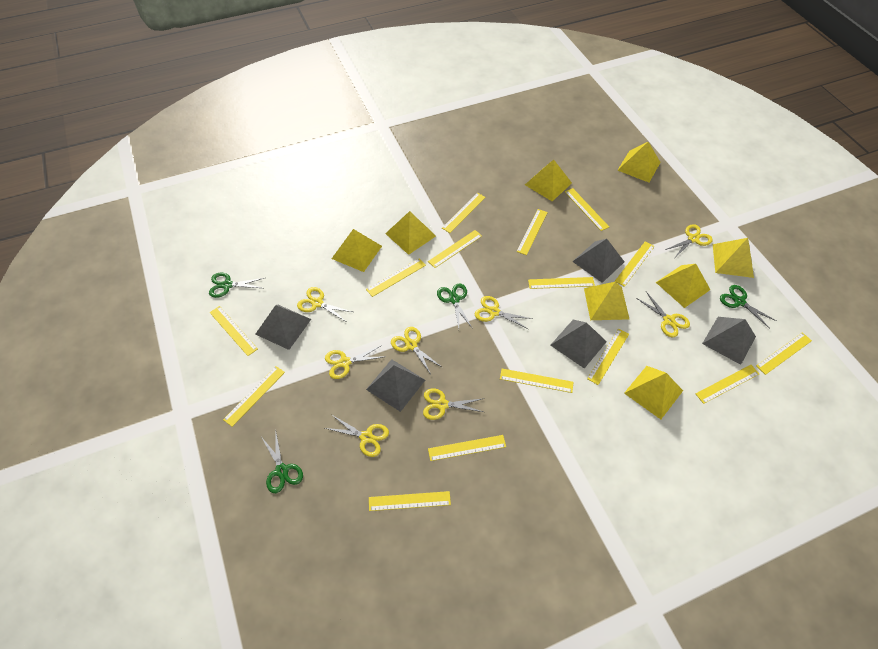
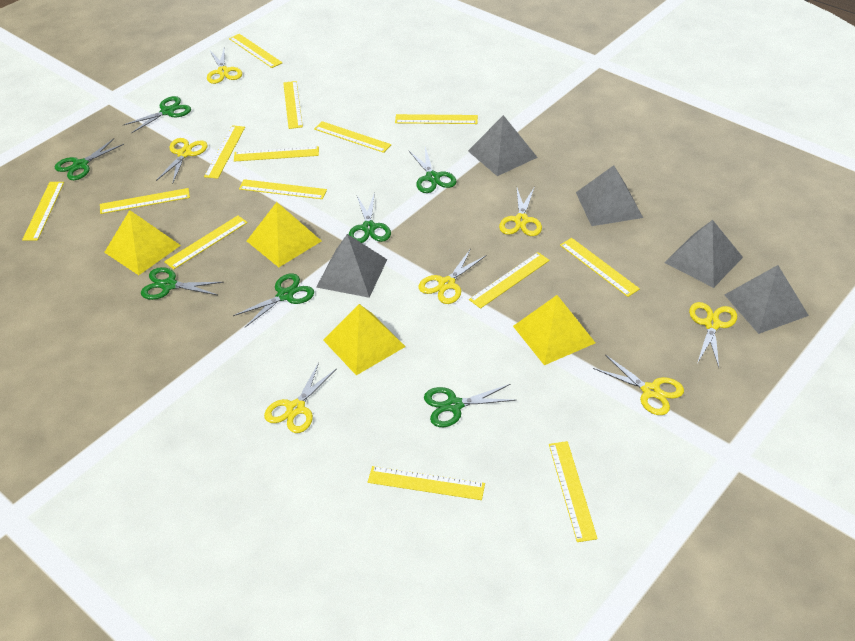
green scissors: [209,273,264,298] [262,433,303,493] [437,283,472,328] [720,285,776,329] = 4 -> [55,139,124,180] [124,96,191,133] [141,267,223,300] [233,273,314,327] [349,192,391,243] [409,147,456,193] [424,384,516,427] = 7
yellow pyramid: [332,229,382,272] [385,211,436,255] [525,159,572,201] [584,281,629,320] [618,142,661,183] [624,366,683,419] [656,264,710,308] [713,238,754,278] = 8 -> [104,210,181,275] [247,202,321,267] [323,304,406,375] [513,295,595,365] = 4
yellow ruler: [210,306,258,356] [223,366,285,427] [366,258,426,297] [369,491,451,511] [428,230,482,268] [428,435,506,461] [442,193,486,233] [500,369,573,393] [517,209,548,255] [528,277,595,289] [565,188,609,231] [587,329,629,385] [615,242,655,287] [696,365,759,404] [756,332,812,375] = 15 -> [22,182,64,241] [100,188,190,214] [164,215,248,269] [204,125,245,179] [229,34,282,68] [234,146,319,162] [239,179,327,199] [283,81,303,129] [314,121,391,153] [368,466,485,500] [395,114,478,124] [469,252,550,309] [549,441,598,542] [560,238,640,297] = 14
yellow scissors: [297,287,353,321] [325,345,382,379] [325,415,389,457] [391,327,443,374] [423,388,484,420] [475,296,533,329] [636,292,690,337] [665,224,713,257] = 8 -> [156,138,207,184] [207,48,242,84] [264,362,337,433] [418,249,487,304] [499,186,542,236] [593,354,684,415] [689,302,737,367] = 7

